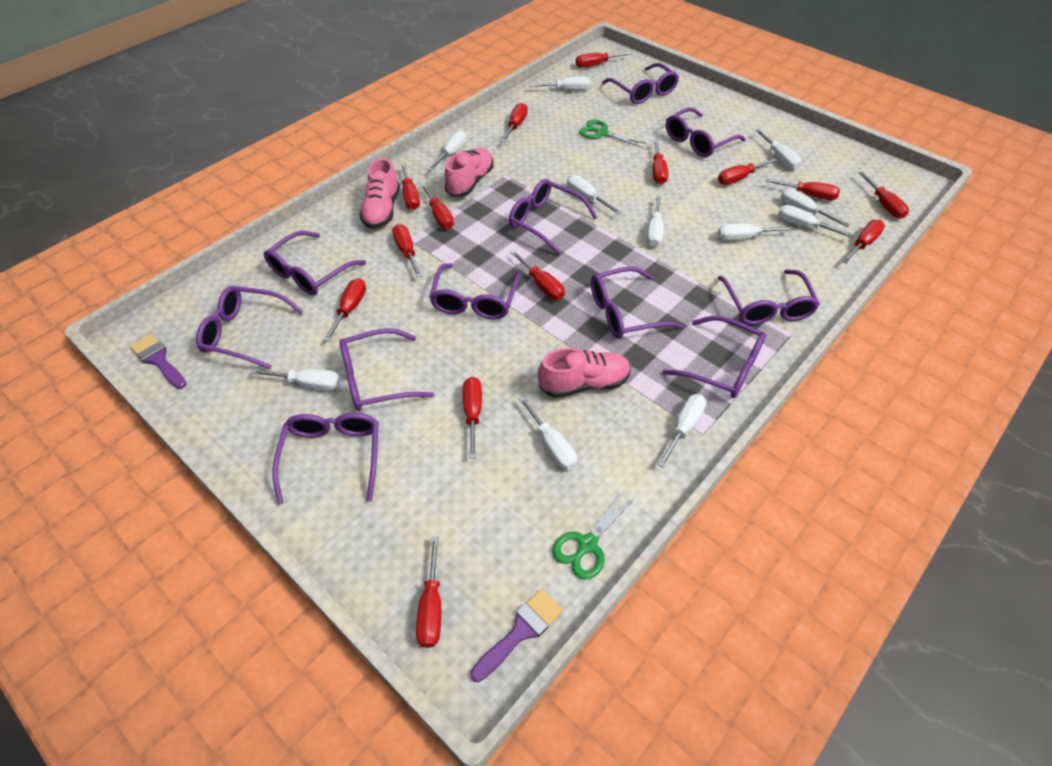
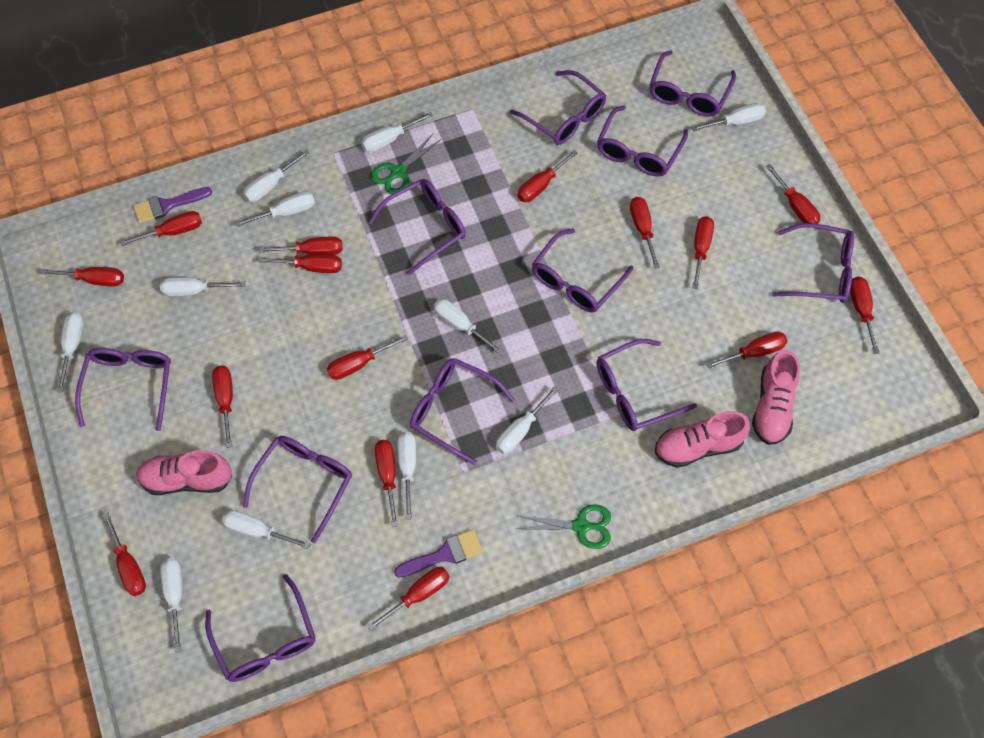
red screwdriver: [324,278,366,342] [392,224,422,277] [401,163,420,210] [416,536,441,648] [420,183,454,229] [463,377,482,459] [501,103,528,142] [510,250,565,300] [576,52,631,68] [653,140,668,184] [718,158,777,185] [765,178,840,200] [842,219,885,263] [859,172,909,219] = 14 -> [40,267,124,287] [103,512,146,596] [120,211,202,246] [212,365,233,448] [258,254,342,273] [259,236,343,255] [327,335,408,380] [367,567,450,631] [375,440,398,527] [517,150,578,202] [630,197,660,269] [692,216,714,289] [706,332,787,369] [766,164,820,224] [850,276,879,354] = 15

